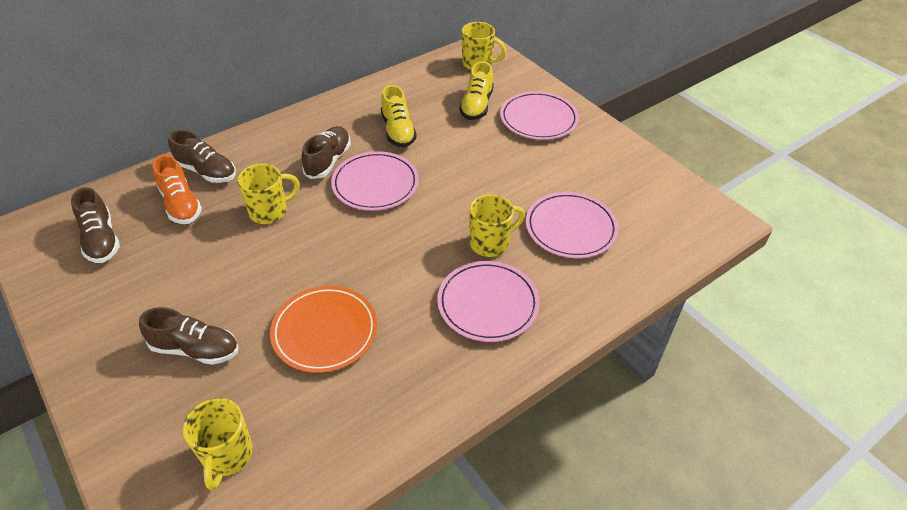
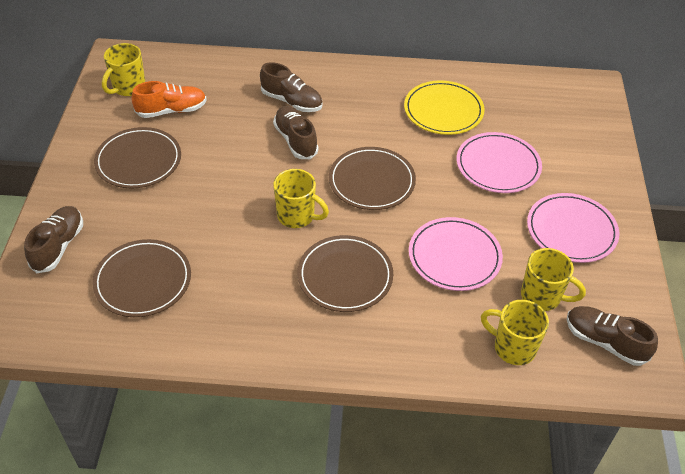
brown plate: none = 0 -> [92,239,191,317] [94,127,181,188] [297,235,393,312] [329,147,416,210] = 4
orange plate: [270,286,377,373] = 1 -> none = 0
pink plate: [331,151,419,211] [437,261,540,342] [500,91,579,140] [526,192,619,258] = 4 -> [409,217,503,291] [457,132,542,193] [527,193,619,263] = 3
yellow plate: none = 0 -> [404,80,485,135] = 1
yellow shoe: [381,85,417,148] [459,61,494,120] = 2 -> none = 0

